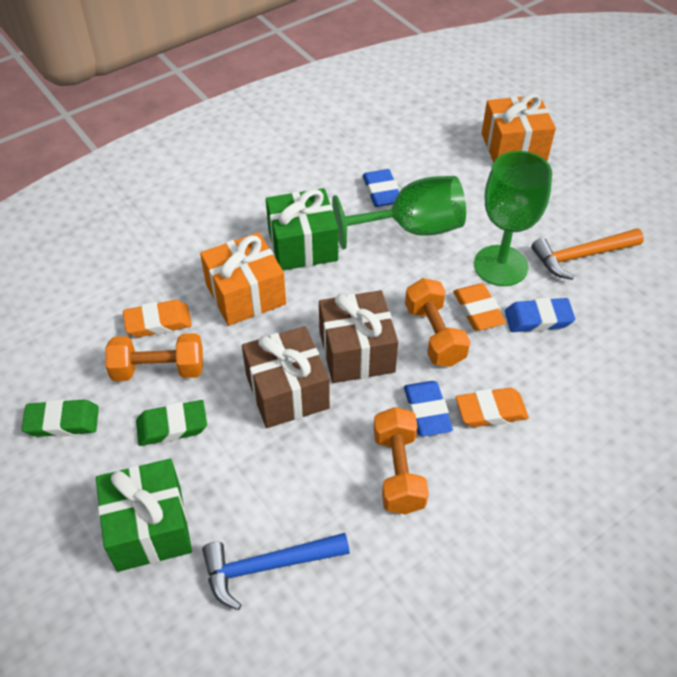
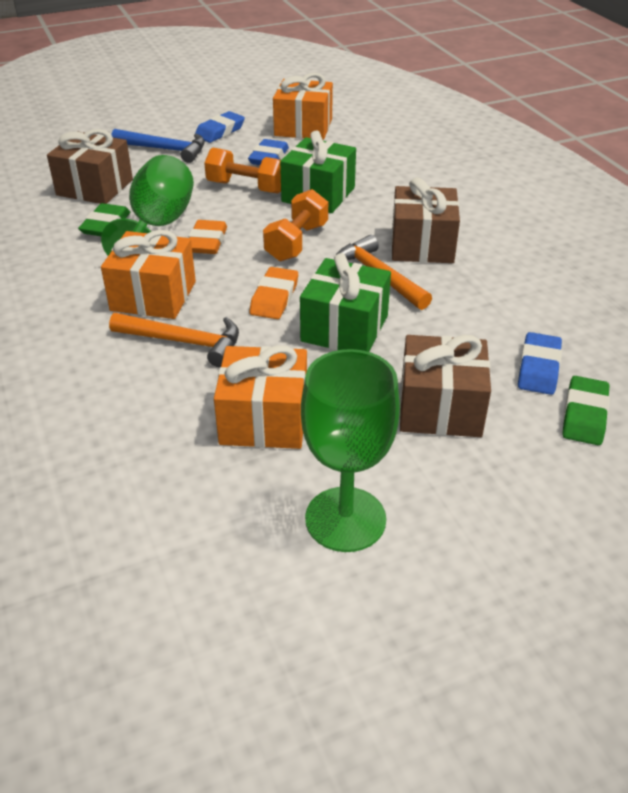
brown gift: [242,326,330,428] [319,290,398,383] = 2 -> [47,129,133,204] [391,178,460,263] [400,335,491,437] = 3
orange dumbbell: [105,333,203,381] [374,407,429,514] [405,278,470,367] = 3 -> [204,148,281,194] [263,189,328,261] = 2
orange eraser: [123,300,192,337] [453,283,506,330] [456,388,529,427] = 3 -> [188,220,227,254] [250,267,298,319] = 2
orange gift: [200,232,286,326] [482,93,556,163] = 2 -> [101,230,196,319] [214,345,307,449] [273,73,333,140] = 3
orange hammer: [531,229,644,280] = 1 -> [109,313,239,367] [335,235,432,310] = 2

